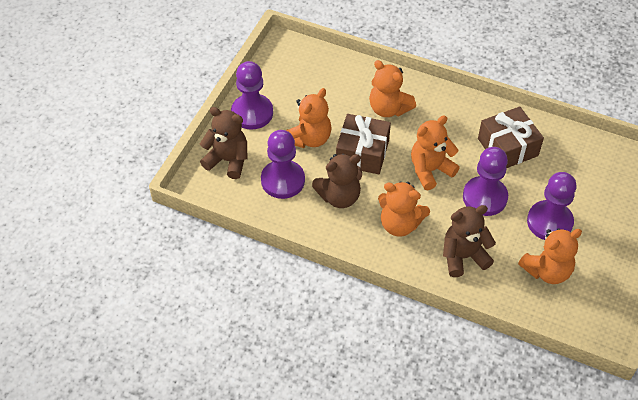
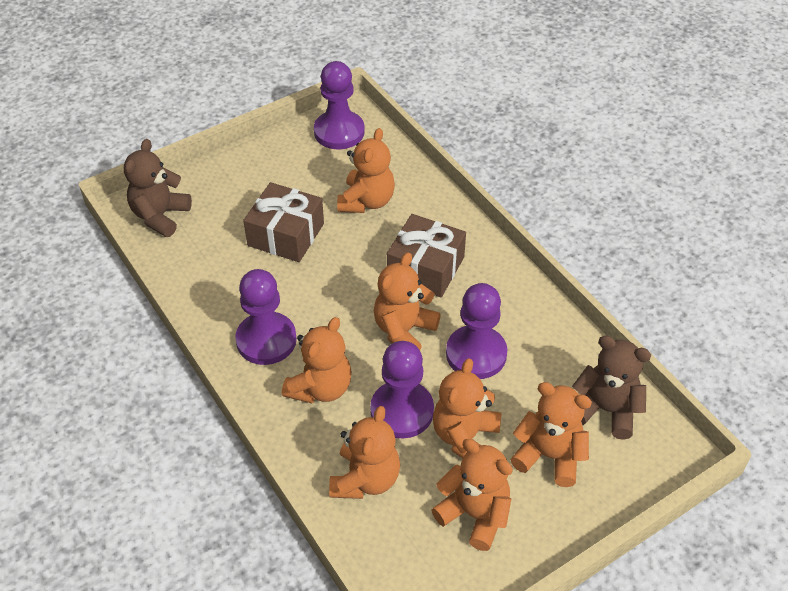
brown teddy bear: [200,107,247,179] [312,154,362,208] [443,205,496,277] = 3 -> [124,139,192,237] [572,335,651,440] = 2
orange teddy bear: [286,88,332,148] [369,60,416,117] [378,181,430,237] [411,115,460,190] [518,228,582,284] = 5 -> [282,317,352,403] [329,406,400,499] [337,128,395,213] [374,252,441,350] [431,439,513,551] [433,358,501,458] [510,382,592,487] = 7

